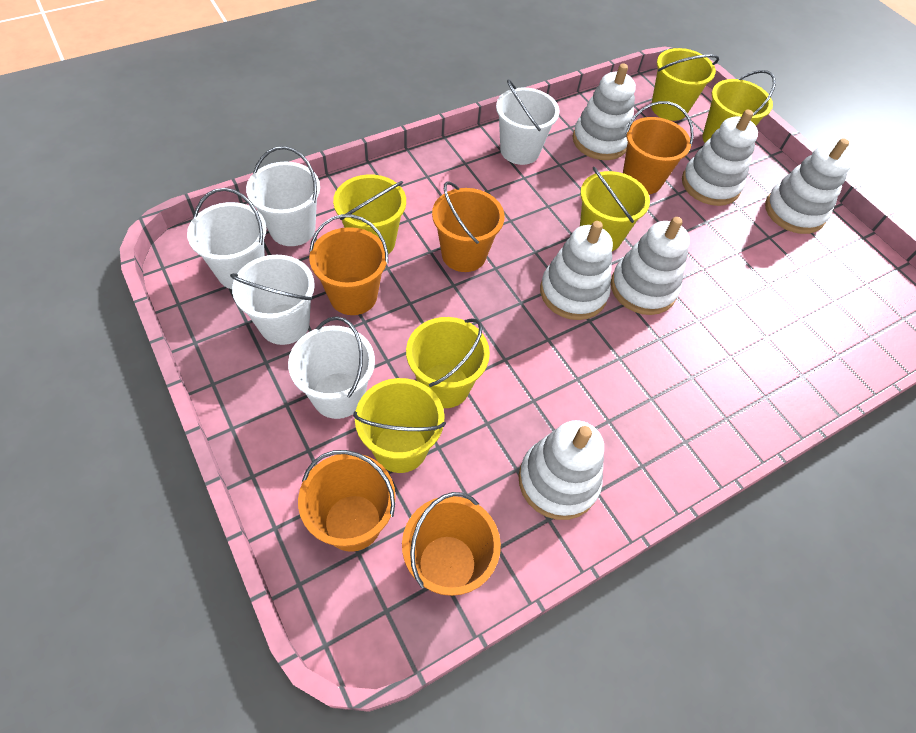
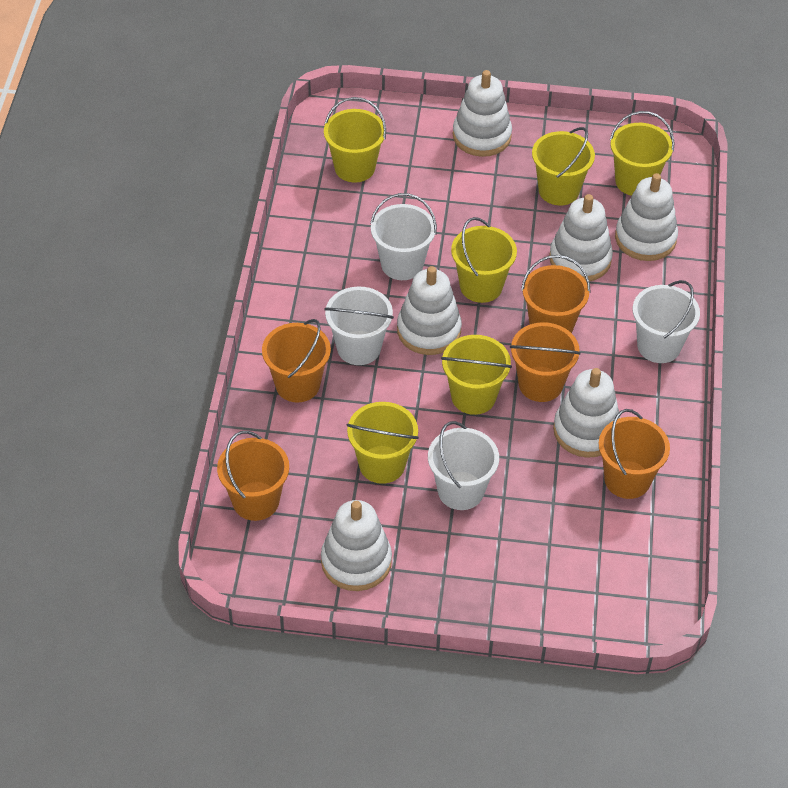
white bucket: [187,188,266,289] [230,255,315,345] [246,146,320,246] [288,316,375,419] [496,79,560,165] = 5 -> [324,287,394,365] [370,193,437,280] [428,421,499,510] [632,280,700,363] = 4

